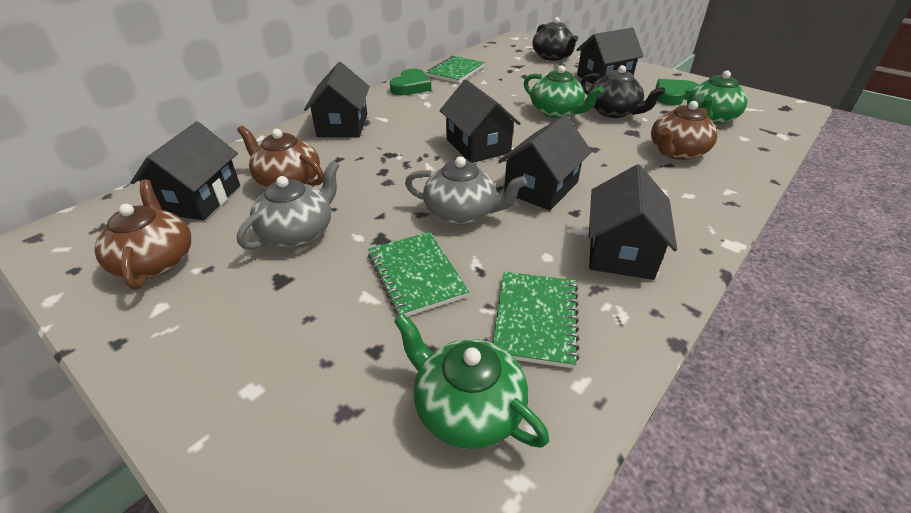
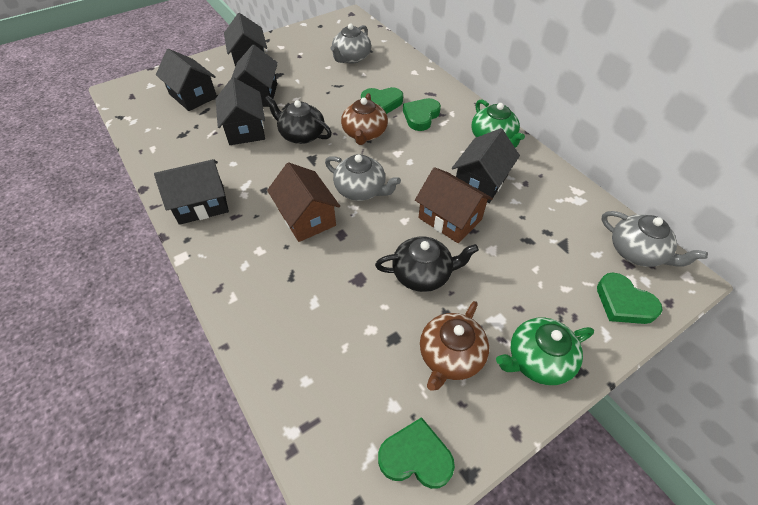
brown house: none = 0 -> [267,163,340,242] [415,167,493,243] = 2
brown teapot: [94,179,191,289] [237,126,324,188] [651,101,717,160] = 3 -> [341,93,388,145] [420,301,489,391] = 2
green heart: [390,69,431,95] [655,79,699,105] = 2 -> [361,87,403,114] [378,417,455,489] [403,98,441,131] [597,273,662,324] = 4
green notebook: [368,232,469,316] [426,56,485,83] [493,272,579,369] = 3 -> none = 0
green teapot: [394,313,549,449] [524,65,604,118] [687,71,747,124] = 3 -> [471,99,525,148] [496,318,594,385] = 2
grey teapot: [237,161,339,250] [405,157,527,225] = 2 -> [325,154,401,201] [330,24,371,63] [601,211,708,267] = 3

